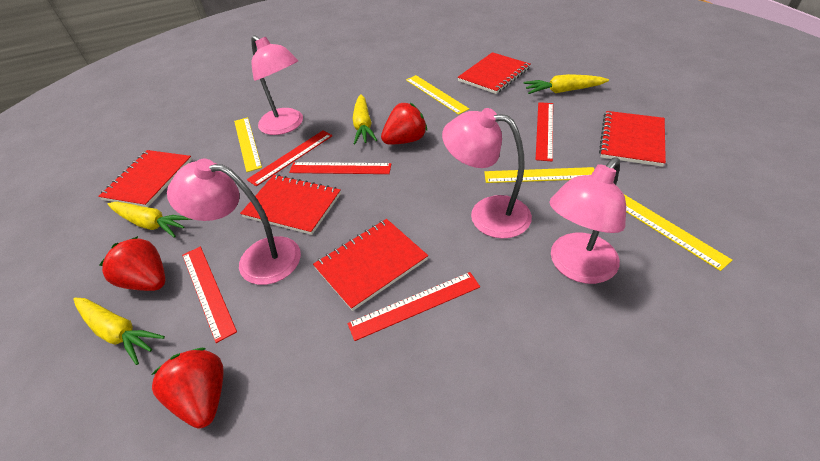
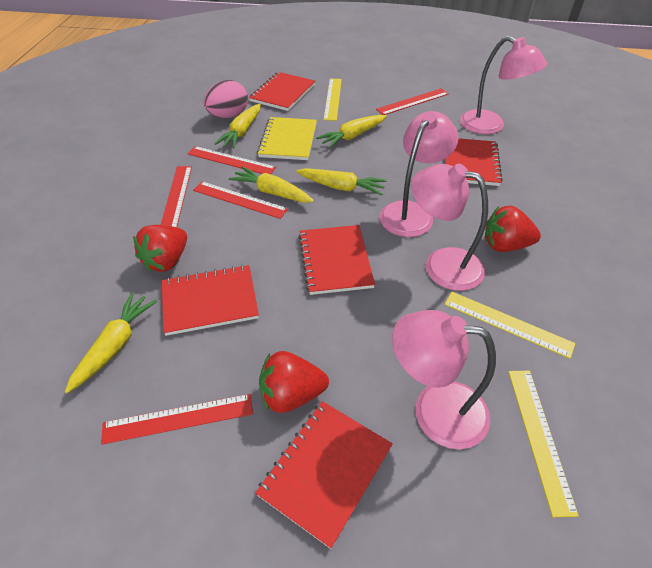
pink egg: none = 0 -> [204,80,248,118] = 1
yellow carrot: [73,298,165,365] [108,202,193,238] [353,94,377,145] [524,74,609,94] = 4 -> [65,292,157,393] [214,104,261,149] [229,166,314,203] [296,168,387,195] [316,115,387,148] = 5
yellow notebook: none = 0 -> [257,117,317,160] = 1
yellow ruler: [234,117,262,172] [406,75,469,115] [484,167,595,183] [624,194,732,271] = 4 -> [323,79,342,121] [444,292,575,359] [508,371,579,517] = 3

